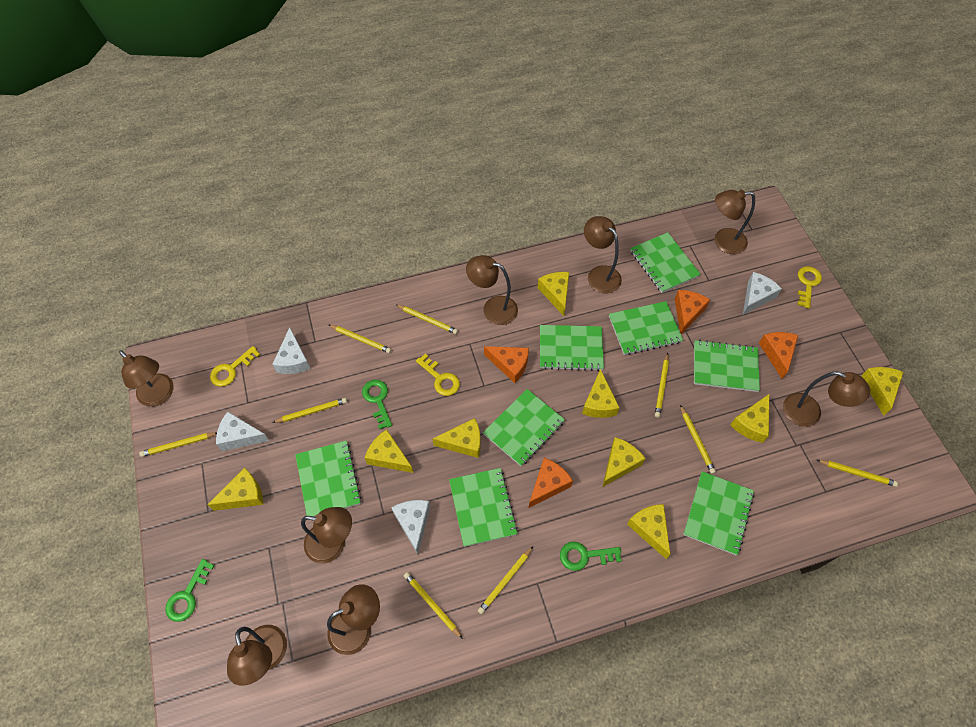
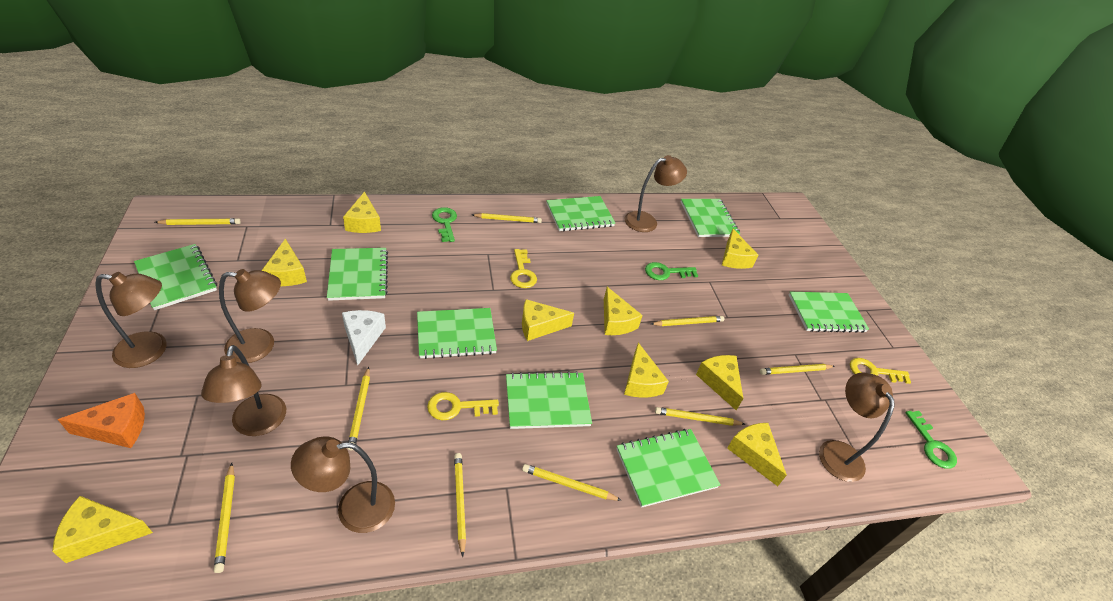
brown lamp: [119,350,174,406] [227,625,287,686] [301,507,352,563] [327,584,380,655] [466,255,518,325] [584,216,622,293] [714,190,755,254] [783,372,870,427] = 8 -> [95,272,166,368] [201,345,286,436] [219,269,281,363] [291,436,395,533] [625,155,687,232] [819,372,895,482] = 6
orange cheese: [484,346,529,383] [529,458,573,508] [675,290,710,334] [759,332,798,379] = 4 -> [58,393,145,448] = 1
white cheese: [216,412,269,451] [272,327,311,374] [391,500,430,554] [743,272,782,315] = 4 -> [342,310,386,365] = 1

